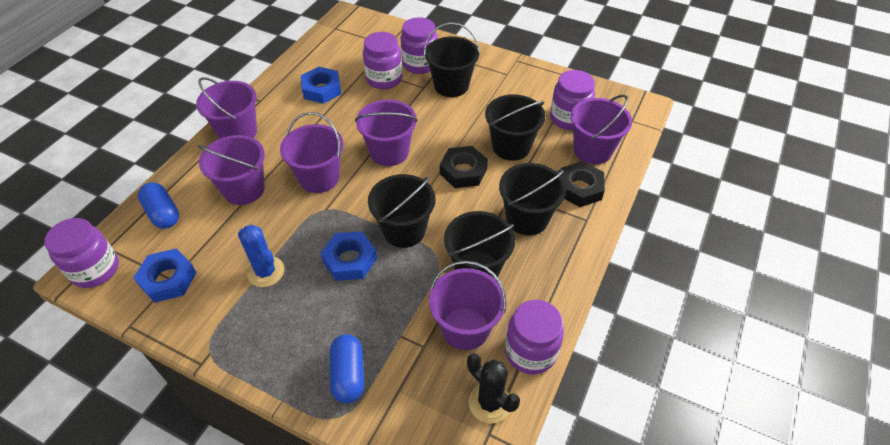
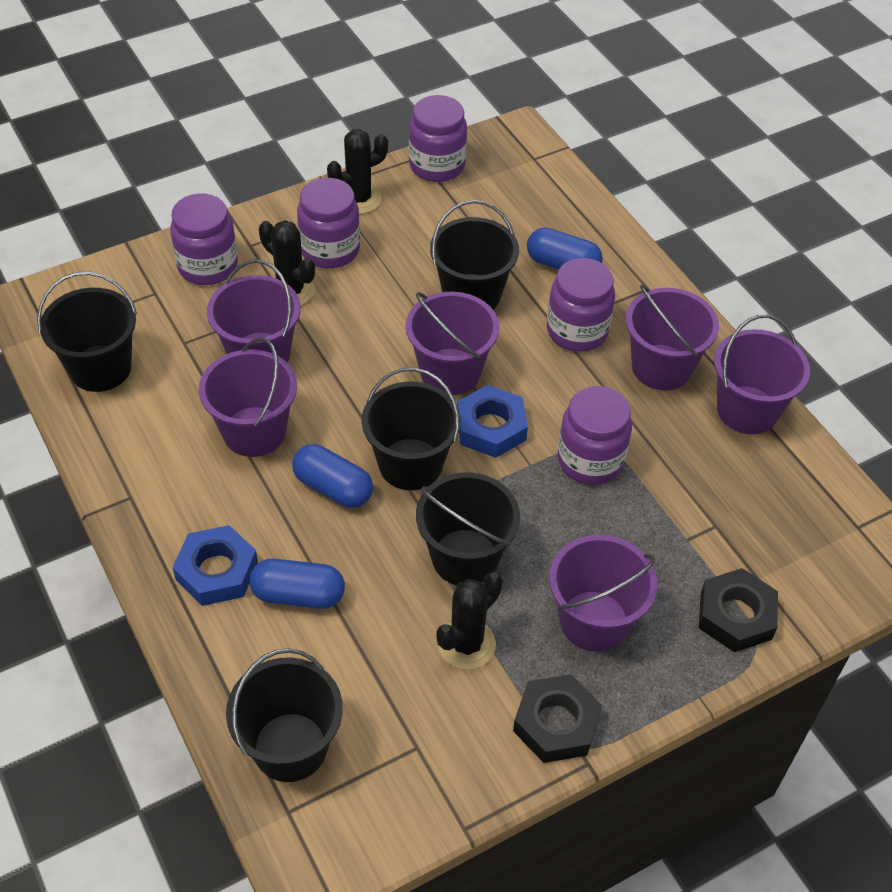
black cactus: [467,353,520,424] = 1 -> [259,220,315,306] [327,129,388,214] [436,572,503,670] = 3
blue cactus: [238,225,285,287] = 1 -> none = 0
blue capsule: [138,182,179,229] [330,334,364,403] = 2 -> [250,559,345,609] [292,444,373,508] [527,228,603,270] = 3
blue nut: [133,249,197,303] [301,67,341,104] [321,231,377,281] = 3 -> [173,525,258,606] [457,385,528,458] = 2

